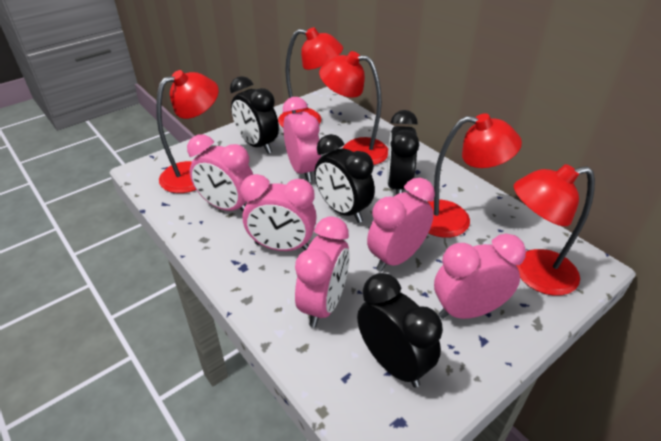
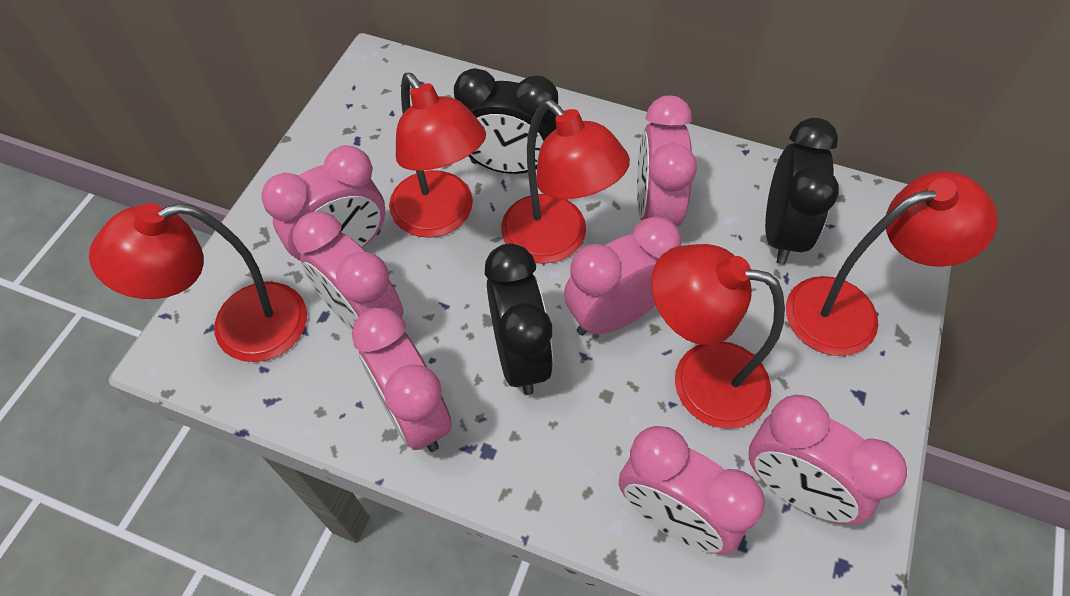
black clock: [230,76,279,154] [315,134,375,223] [357,273,443,387] [387,110,419,195] = 4 -> [454,68,558,174] [485,243,553,395] [765,118,839,264] = 3
pink clock: [187,134,253,211] [240,174,317,251] [283,97,321,182] [295,216,350,327] [367,178,435,272] [434,234,526,319] = 6 -> [261,145,385,261] [293,212,403,330] [352,307,452,452] [564,216,681,336] [619,426,765,555] [637,95,697,227] [749,395,907,525] = 7

